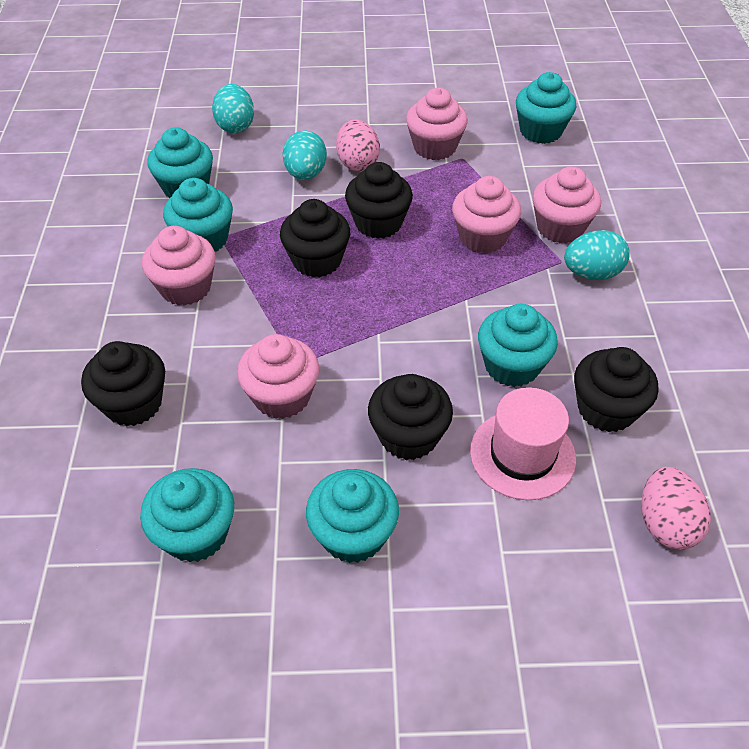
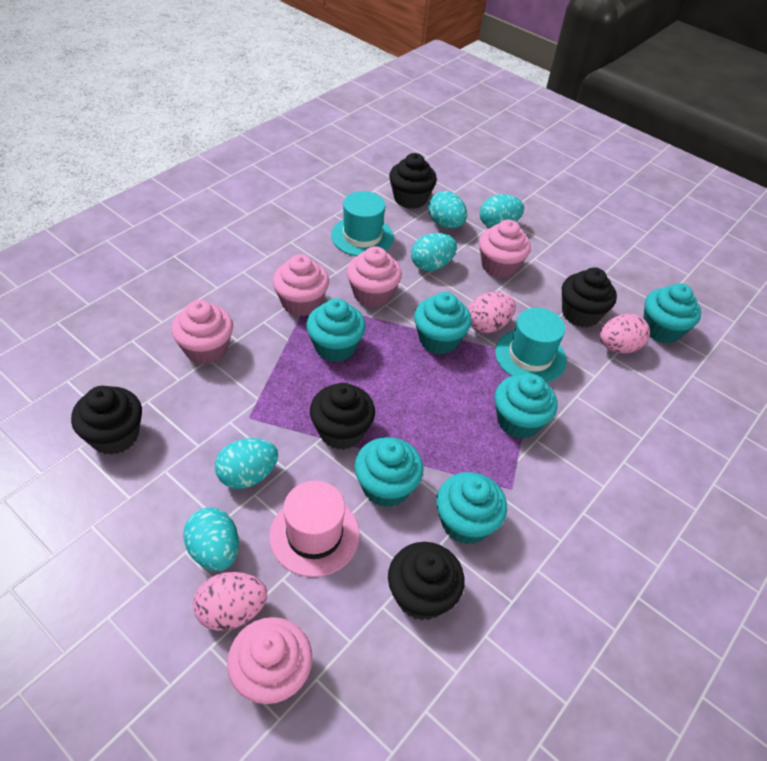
pink egg: [336,119,380,171] [642,467,711,550] = 2 -> [193,572,267,631] [468,292,516,333] [600,314,650,353] = 3
turquoise egg: [212,84,254,133] [283,130,327,180] [564,230,630,280] = 3 -> [183,508,239,571] [215,438,278,489] [411,233,457,271] [428,191,467,229] [480,194,524,228] = 5
turquoise hat: none = 0 -> [331,191,394,256] [495,308,567,383] = 2

